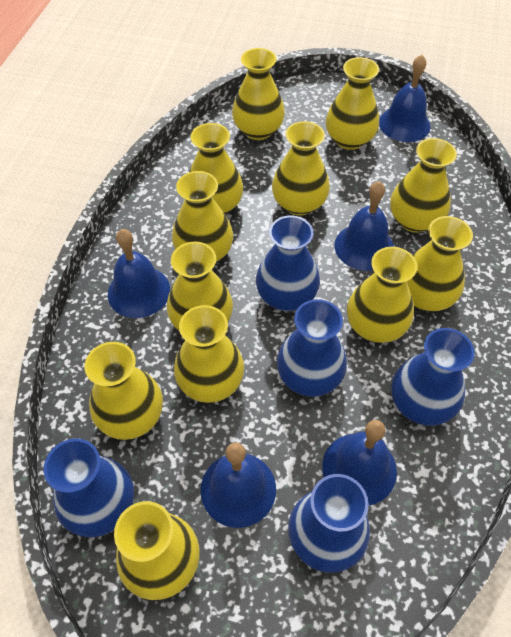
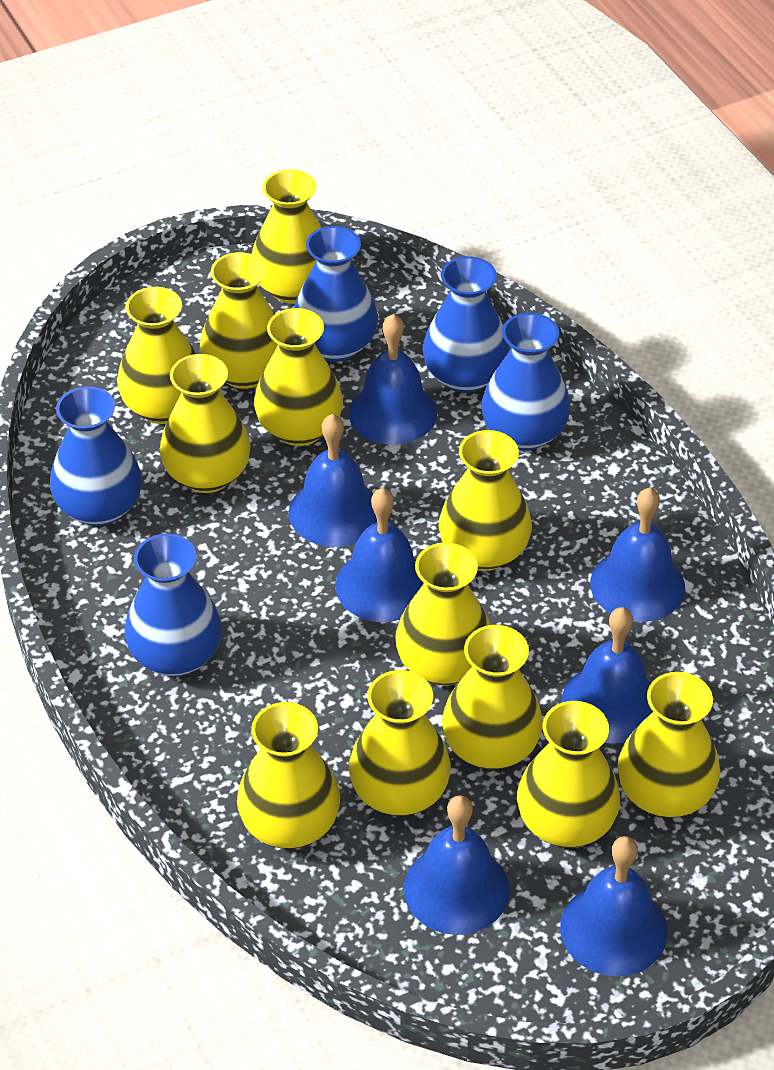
blue bell: [108,229,170,318] [201,443,276,528] [322,420,397,505] [334,181,394,271] [379,54,431,142] = 5 -> [289,414,377,547] [335,488,424,622] [349,314,437,445] [404,795,510,935] [560,836,668,976] [561,607,653,744] [590,488,685,622] = 7

